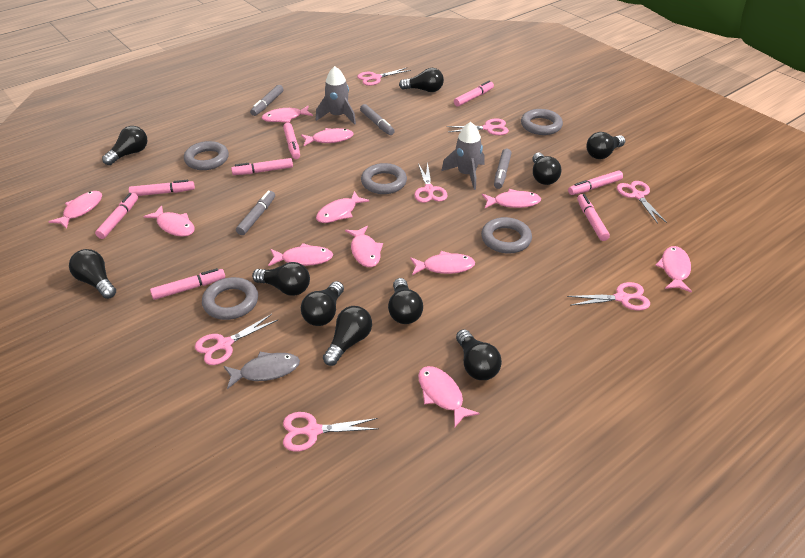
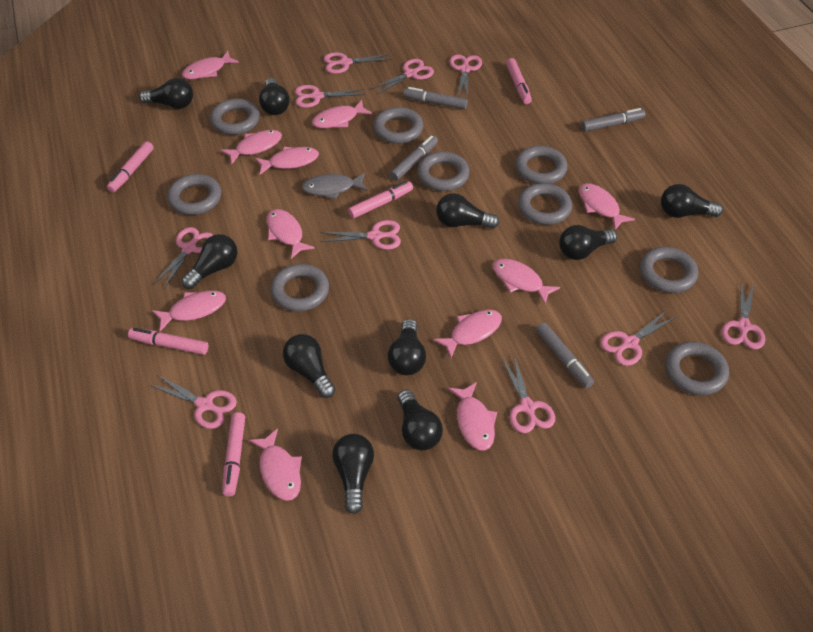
grey ring: [184,141,229,170] [202,277,258,320] [361,163,407,194] [481,217,532,254] [521,109,563,135] = 5 -> [167,174,221,215] [210,99,260,135] [271,264,329,312] [373,107,423,144] [417,152,470,191] [515,146,568,184] [518,183,572,225] [640,247,698,293] [665,342,729,395] = 9
grey rocket: [316,66,356,124] [441,122,485,190] = 2 -> none = 0
pink marker: [95,193,138,239] [129,180,195,196] [150,268,225,300] [231,158,293,175] [283,123,300,159] [454,81,494,107] [568,171,623,195] [577,194,610,241] = 8 -> [107,141,154,192] [128,328,208,355] [222,412,245,496] [348,181,413,219] [506,58,532,104] = 5
pink scissors: [195,314,278,365] [283,412,378,452] [357,68,411,86] [414,162,447,203] [447,119,509,135] [567,282,650,311] [617,181,667,224] = 7 -> [150,375,237,429] [153,227,213,288] [295,85,365,108] [320,220,401,250] [323,52,392,74] [371,59,434,95] [449,54,482,98] [502,355,555,433] [600,310,676,366] [721,282,765,350] = 10

